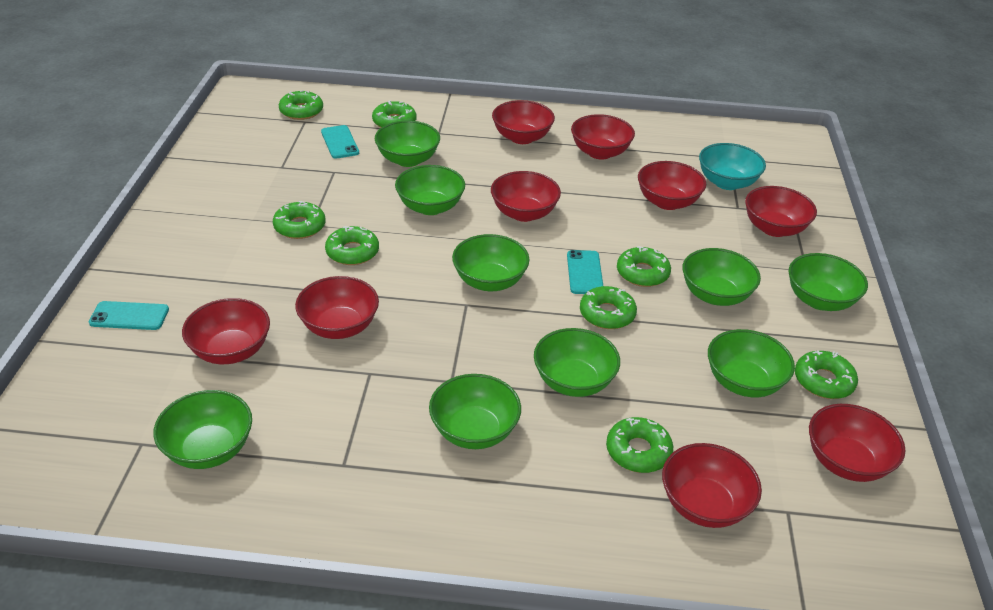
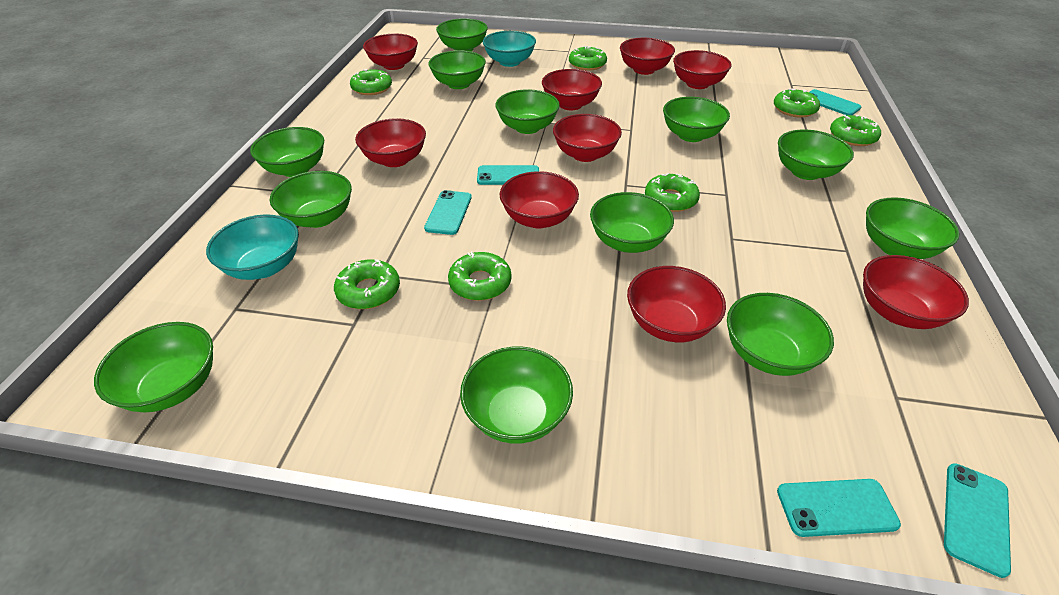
green bowl: [153,390,252,469] [375,121,440,167] [395,165,465,215] [429,374,521,449] [452,234,529,291] [534,328,620,397] [683,248,761,306] [708,329,795,397] [789,253,868,311] = 9 -> [94,322,213,412] [250,127,324,177] [270,171,352,228] [429,50,486,89] [436,18,488,51] [460,347,573,444] [495,89,560,134] [590,192,674,253] [663,97,730,142] [727,293,834,376] [778,130,854,180] [866,197,959,259] = 12
green donut: [273,201,326,239] [279,90,323,120] [325,226,379,265] [372,100,416,128] [580,286,637,329] [606,417,673,473] [617,246,671,287] [795,351,858,399] = 8 -> [334,259,400,309] [350,69,392,95] [448,251,512,301] [569,46,607,70] [645,173,700,212] [774,88,820,118] [830,114,881,146] = 7
turquoise bowl: [699,143,766,190] = 1 -> [206,214,299,280] [483,31,536,67] = 2
turquoise phone: [89,301,169,330] [321,125,359,159] [567,250,603,294] = 3 -> [424,190,472,235] [477,165,539,185] [777,479,901,537] [809,89,861,115] [944,463,1011,578] = 5

